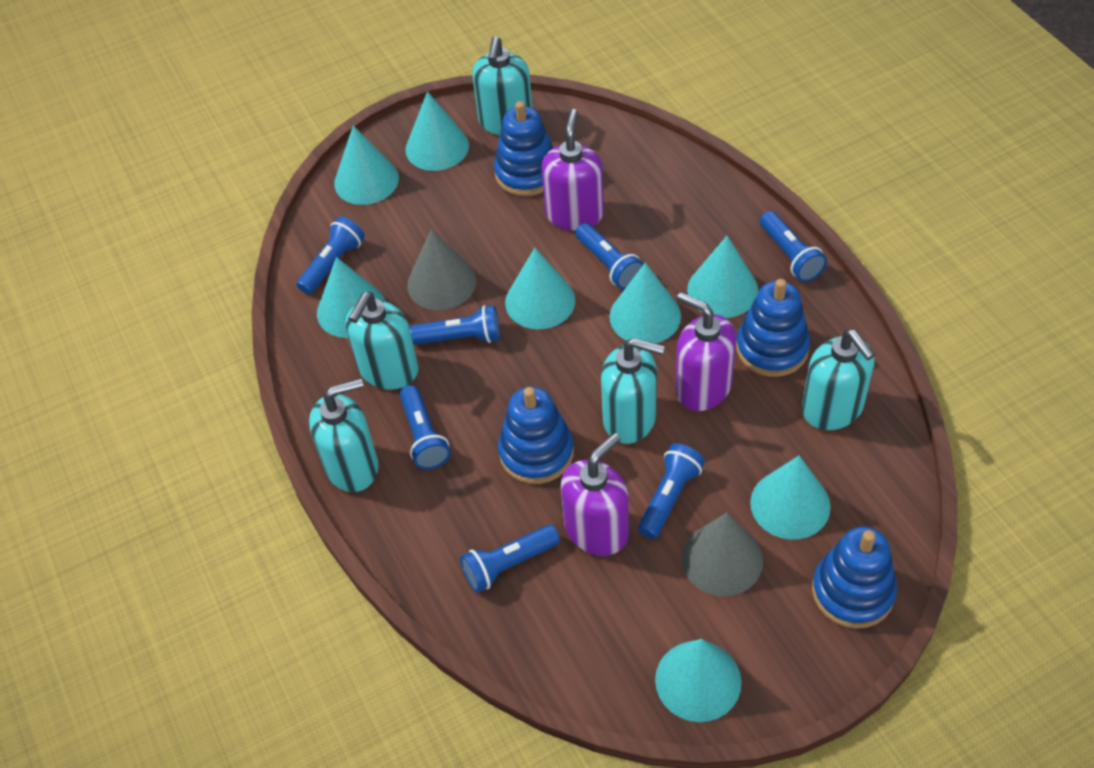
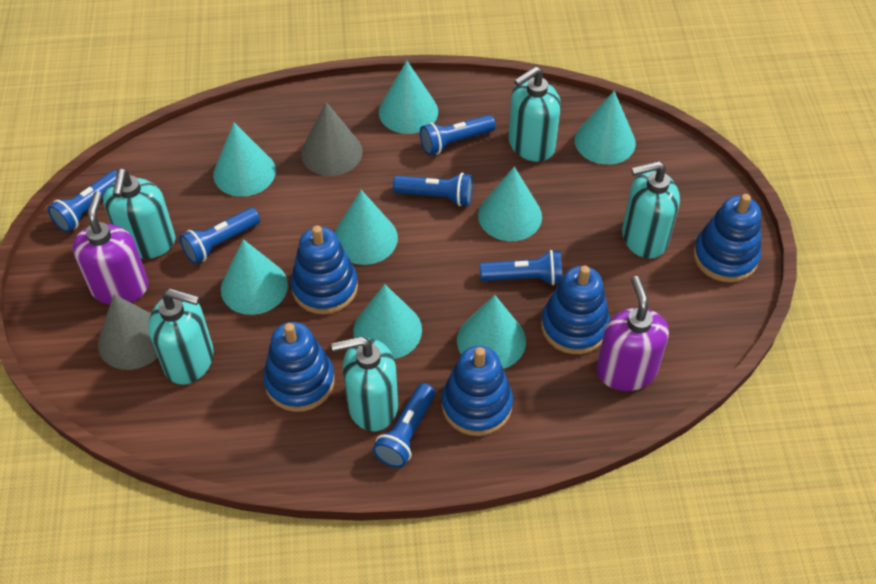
blue flashlight: [297,216,365,295] [400,385,450,470] [410,305,500,345] [460,525,560,592] [575,223,644,290] [638,443,705,539] [760,211,827,282] = 7 -> [48,170,117,232] [179,208,260,264] [373,383,435,468] [393,173,473,206] [420,115,496,155] [480,250,562,285] = 6
blue stacking toy: [494,101,553,196] [498,387,574,484] [736,279,810,377] [812,527,897,629] = 4 -> [263,322,335,412] [291,225,358,314] [442,346,513,436] [541,265,610,354] [693,194,761,283] = 5
purple soap dispenser: [542,109,604,230] [561,433,629,556] [675,292,736,411] = 3 -> [72,191,148,305] [596,276,669,391] = 2

